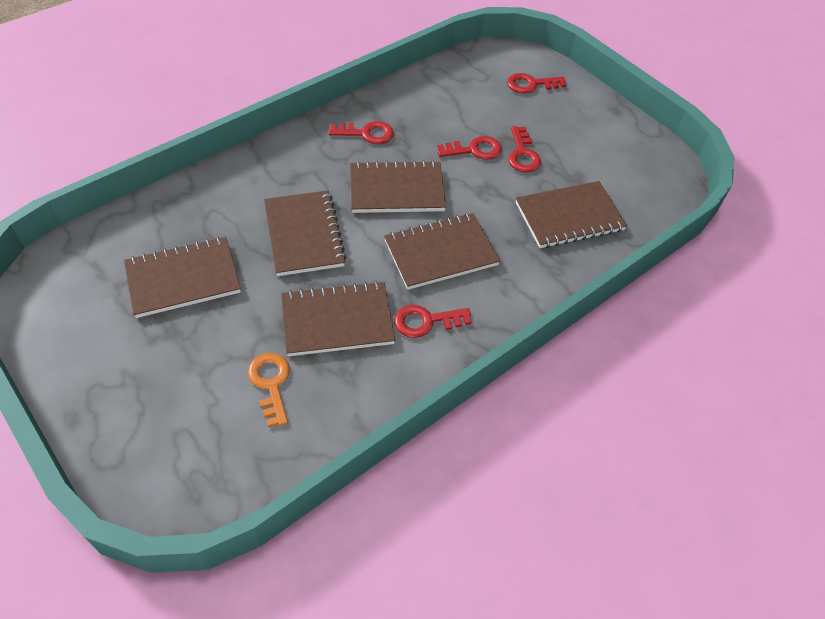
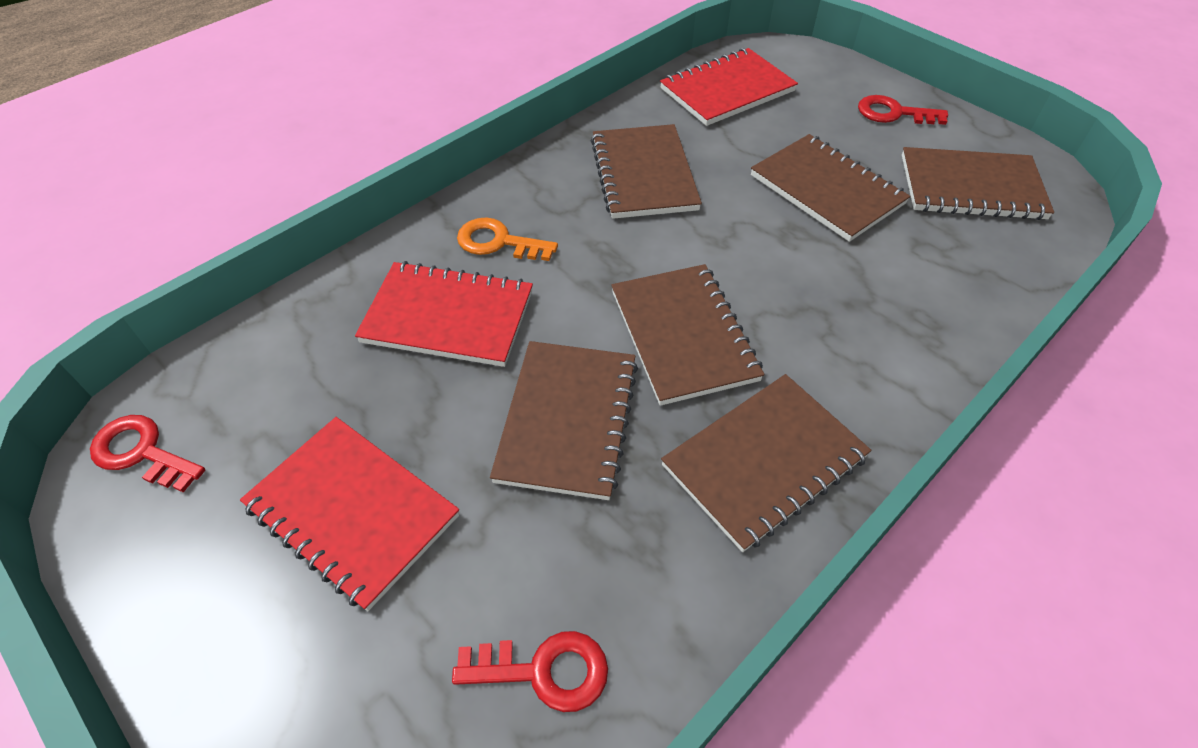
red key: [329,121,394,144] [394,305,471,338] [438,136,502,160] [507,73,566,94] [508,126,541,172] = 5 -> [90,415,205,492] [452,631,608,712] [858,95,948,125] = 3
red notebook: none = 0 -> [240,417,459,611] [355,261,533,367] [660,48,798,126] = 3

